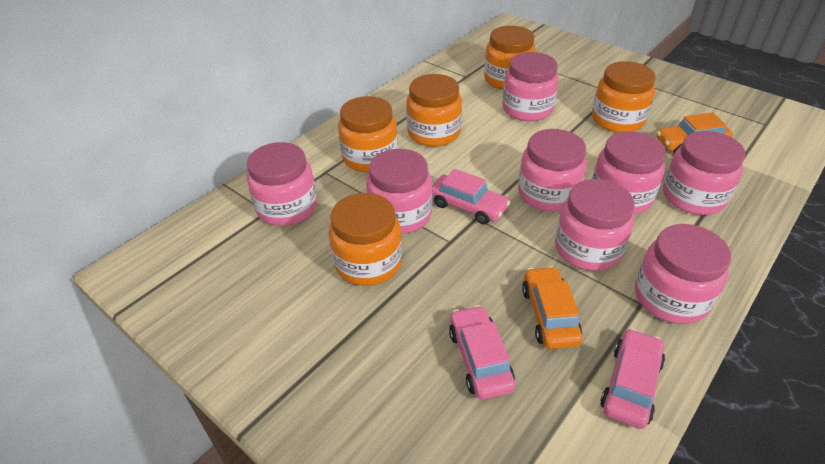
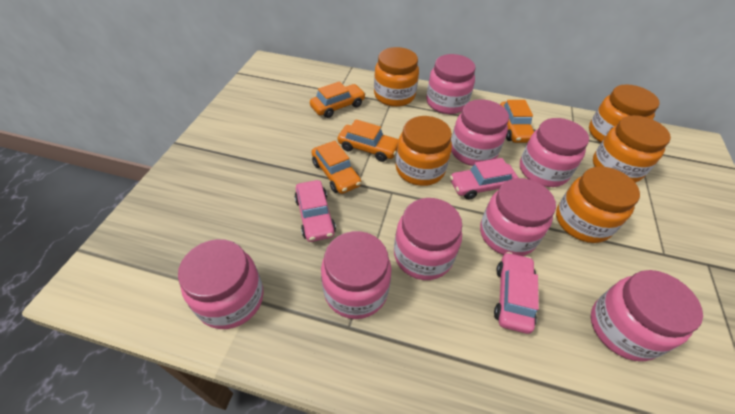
orange car: [522,266,582,349] [657,112,733,153] = 2 -> [310,81,366,118] [312,141,361,194] [337,120,398,162] [500,100,535,143] = 4

